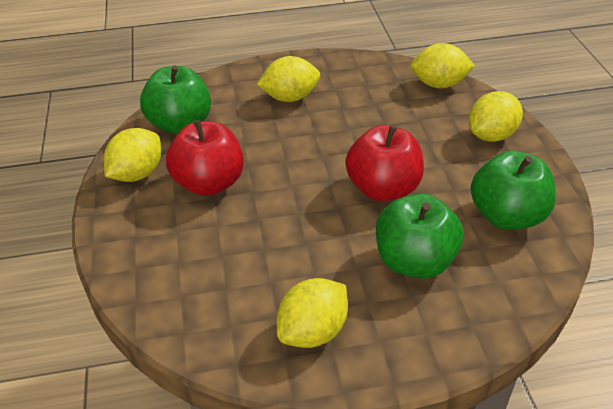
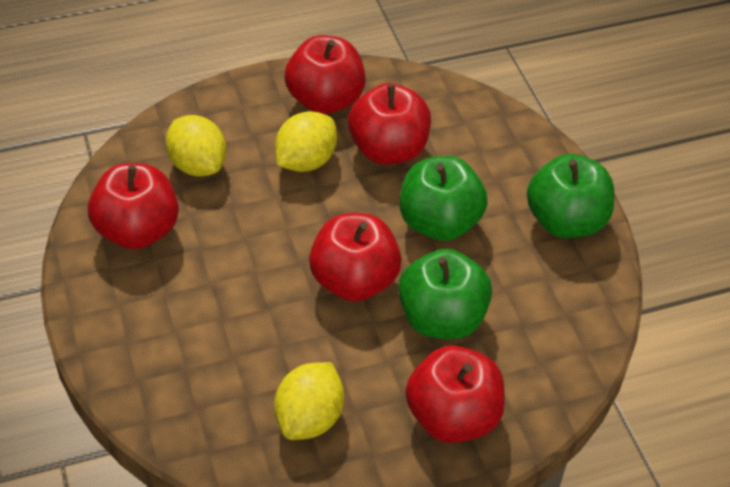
red apple: [166,120,244,196] [345,125,424,201] = 2 -> [88,163,179,249] [285,35,365,114] [309,213,401,302] [348,83,431,164] [406,345,505,443] = 5
yellow lemon: [104,128,161,182] [256,56,320,102] [277,278,348,348] [410,43,475,89] [469,91,523,142] = 5 -> [165,115,226,177] [274,362,344,440] [275,111,337,172] = 3

